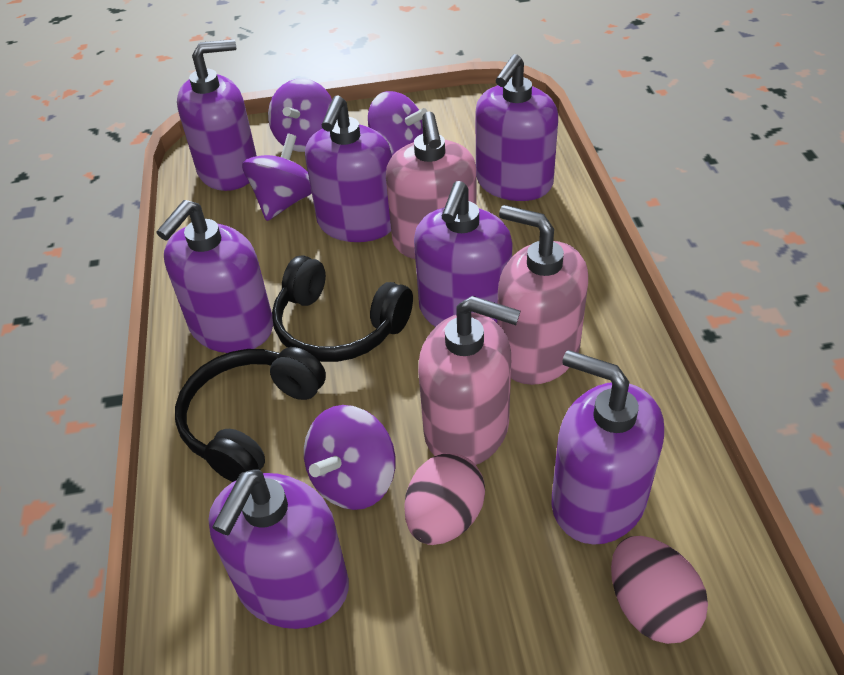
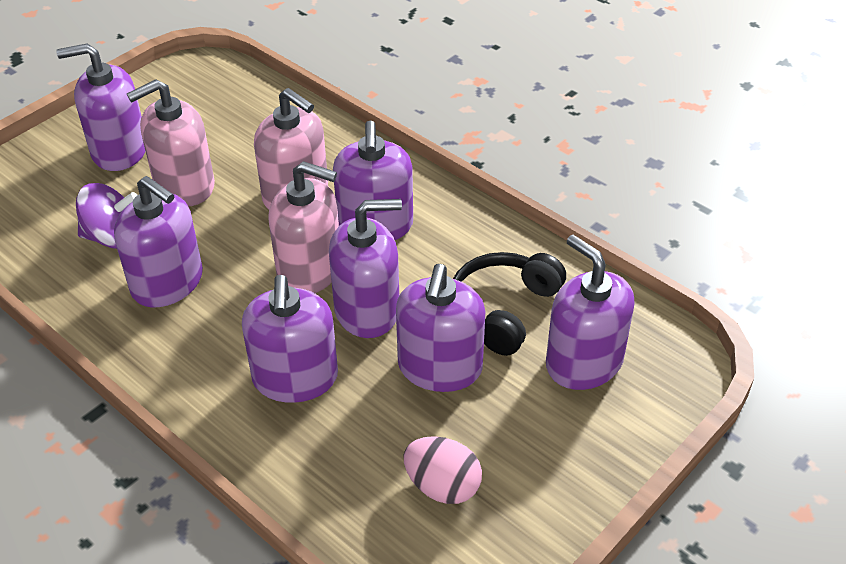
black headphones: [175,347,326,482] [272,255,413,362] = 2 -> [453,252,566,356] = 1
pink egg: [404,453,485,545] [611,536,708,644] = 2 -> [404,436,482,504] = 1
purple spinning top: [242,134,312,221] [268,79,332,152] [304,405,395,510] [368,91,428,156] = 4 -> [76,183,137,249] = 1

